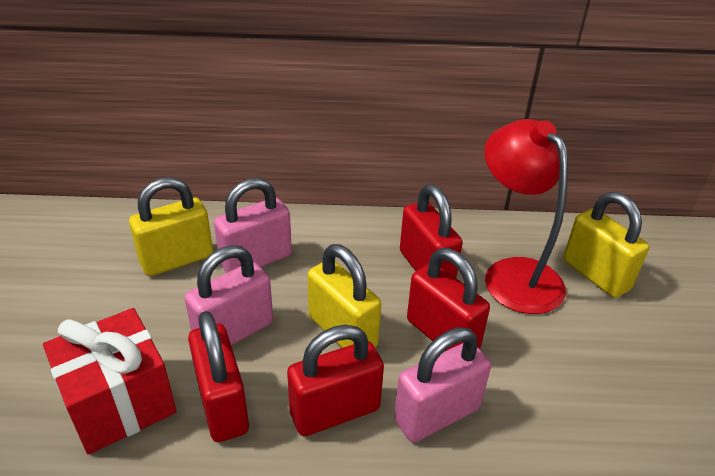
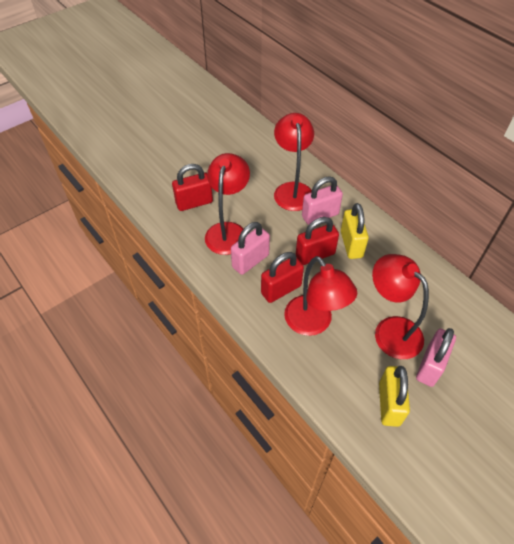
red gift: [43,308,177,455] = 1 -> none = 0
red lamp: [484,119,568,314] = 1 -> [205,153,250,255] [274,113,314,211] [284,256,357,336] [372,254,429,359] = 4
red padlock: [188,311,249,442] [287,325,384,436] [400,184,463,278] [407,248,490,351] = 4 -> [172,164,213,211] [261,252,304,303] [296,217,339,265] = 3
yellow padlock: [129,177,213,276] [308,244,381,348] [563,192,649,298] = 3 -> [341,203,369,259] [379,366,410,427] = 2

